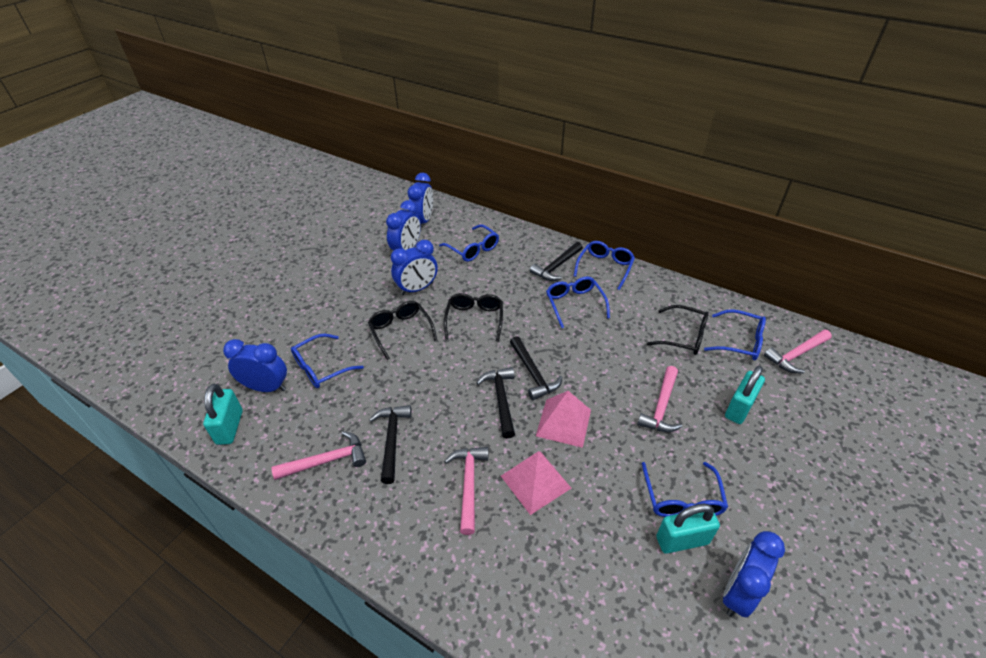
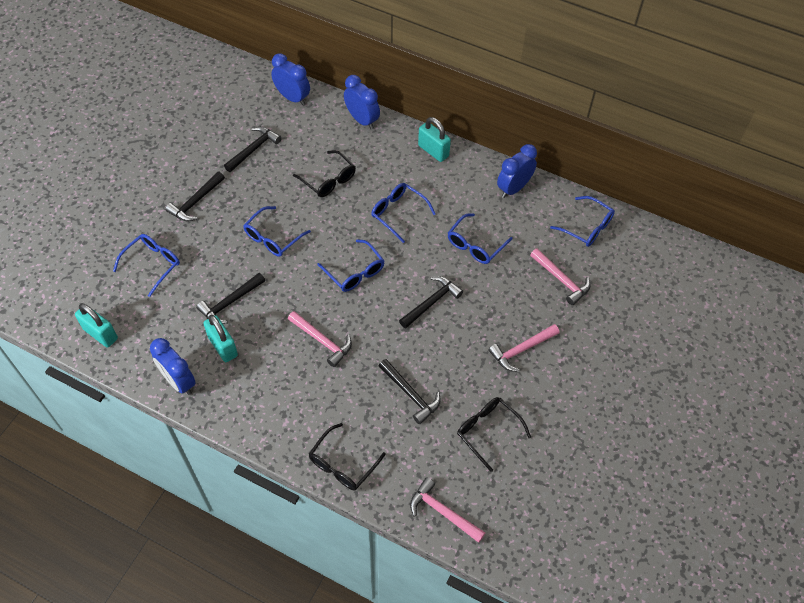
black hammer: [369,405,412,484] [476,367,515,439] [510,336,562,400] [530,242,583,281] = 4 -> [165,171,225,221] [196,273,265,324] [224,126,282,172] [379,359,441,424] [399,276,463,329] = 5
blue clock: [223,339,287,392] [386,200,421,251] [391,240,438,295] [408,173,433,224] [723,531,785,618] = 5 -> [150,338,196,395] [271,53,310,105] [344,75,380,129] [497,144,537,198] = 4
pink pyramid: [501,451,571,515] [536,391,591,448] = 2 -> none = 0

